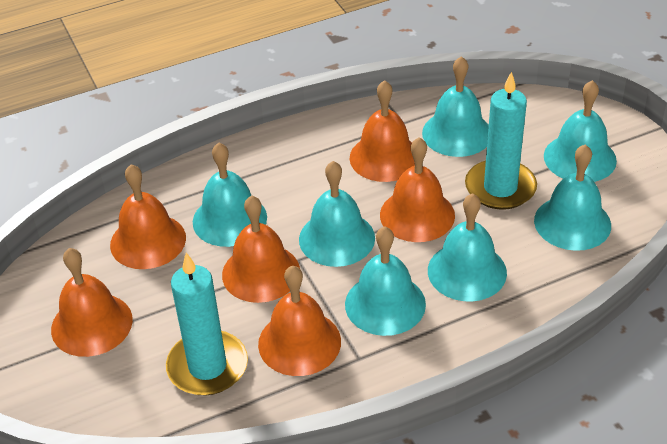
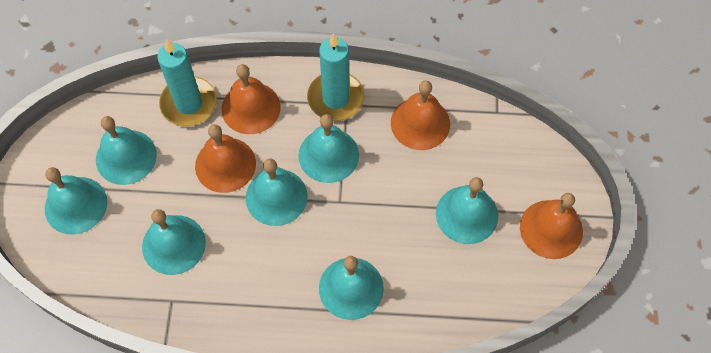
orange bell: [51,248,133,357] [110,164,186,269] [222,195,300,303] [258,266,341,376] [350,80,415,182] [380,137,455,242] = 6 -> [195,124,256,193] [221,64,281,134] [391,80,450,150] [520,193,583,259] = 4

